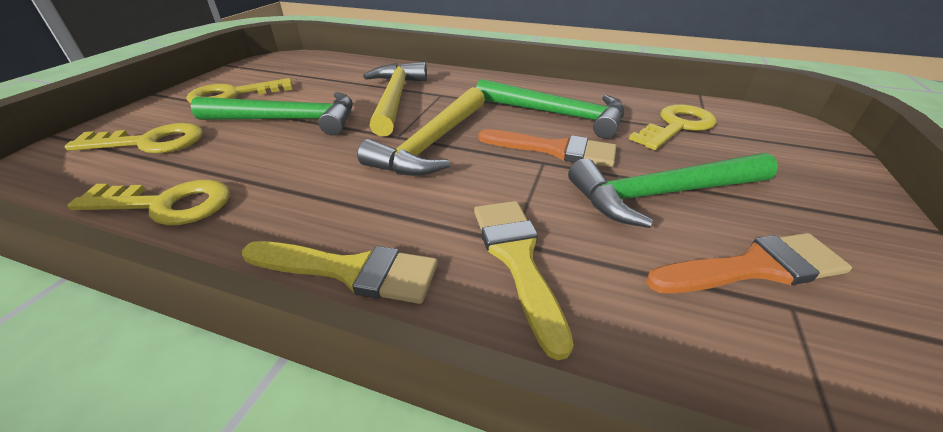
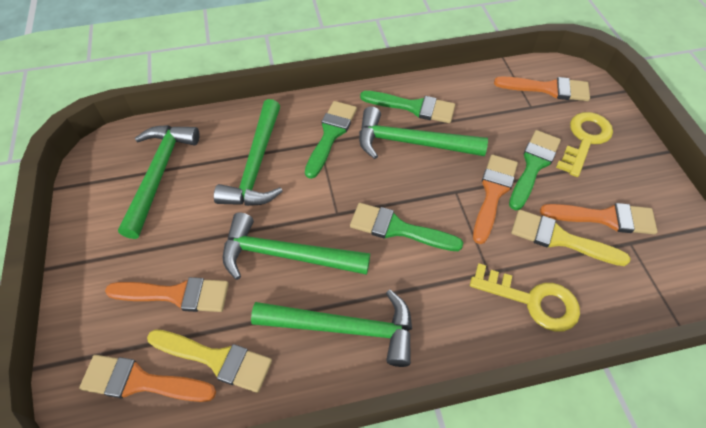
green brush: none = 0 -> [305,101,357,179] [350,203,463,251] [360,91,455,123] [509,130,561,210] = 4
green hammer: [191,92,353,135] [476,79,624,139] [568,153,778,228] = 3 -> [118,125,199,239] [214,99,283,206] [223,212,370,280] [251,290,412,367] [359,106,488,159] = 5
orange brush: [478,129,617,167] [646,233,852,294] = 2 -> [79,355,216,402] [105,277,229,312] [473,155,518,244] [494,76,590,101] [540,203,658,234] = 5
yellow hammer: [357,87,485,176] [363,62,427,136] = 2 -> none = 0
yellow key: [64,123,203,153] [67,180,230,225] [186,78,292,103] [629,104,717,150] = 4 -> [470,263,580,332] [556,112,613,177] = 2

